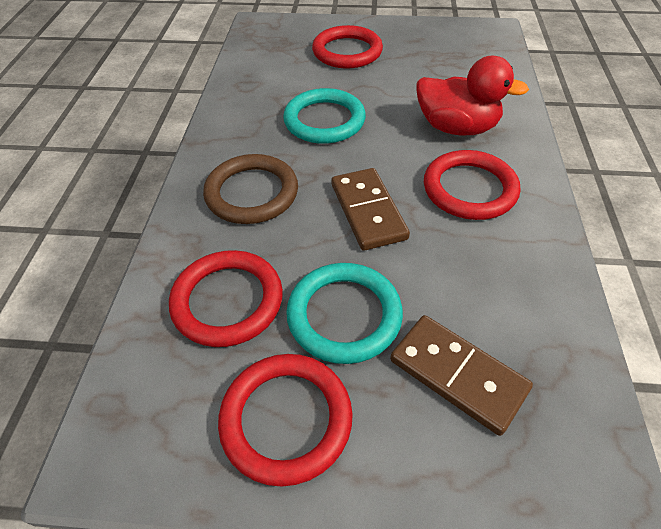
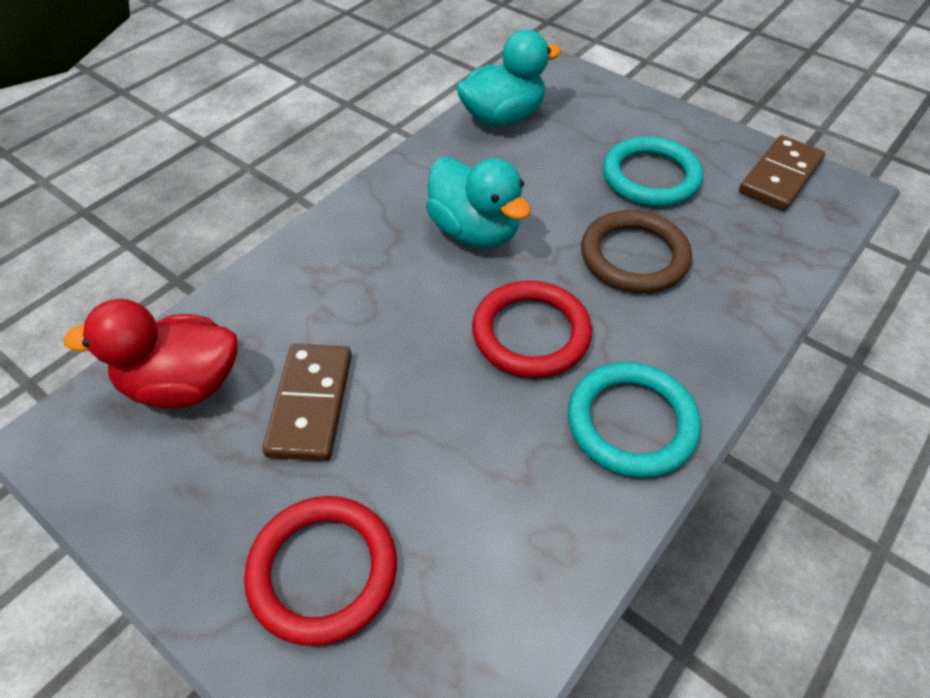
red ring: [169,250,283,347] [218,354,353,487] [312,25,383,69] [424,150,520,220] = 4 -> [244,496,397,646] [472,281,592,378] = 2
turquoise duck: none = 0 -> [426,157,531,248] [456,30,561,127] = 2

